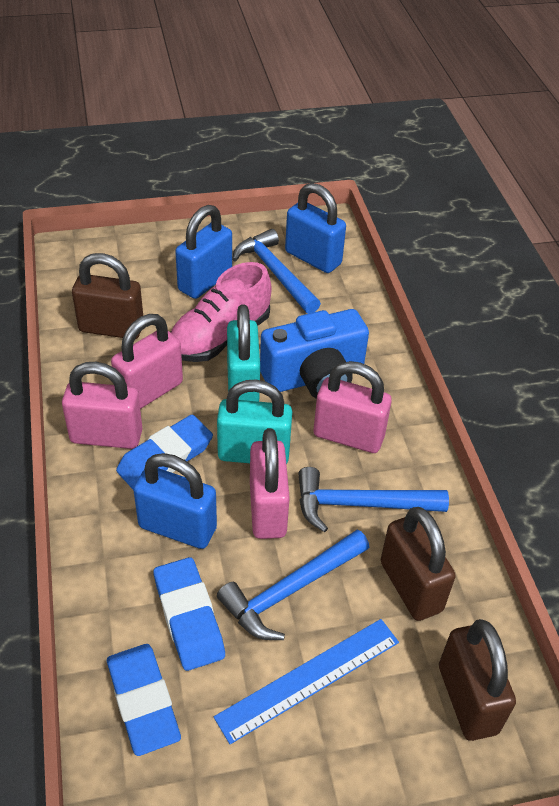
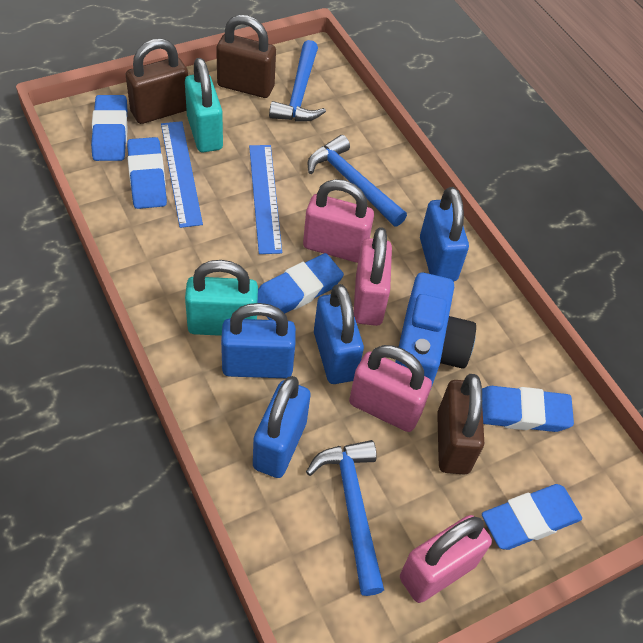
blue eraser: [107,644,181,756] [116,415,213,489] [154,557,225,671] = 3 -> [91,95,128,161] [127,137,167,209] [258,253,344,320] [482,386,574,432] [482,484,582,550] = 5
blue padlock: [133,453,217,549] [175,205,232,299] [285,183,346,273] = 3 -> [221,303,296,378] [253,376,311,478] [314,284,364,384] [420,187,469,282] = 4
blue ruler: [214,619,399,744] = 1 -> [161,121,203,228] [249,145,282,254] = 2
pink shoe: [170,262,271,362] = 1 -> none = 0

